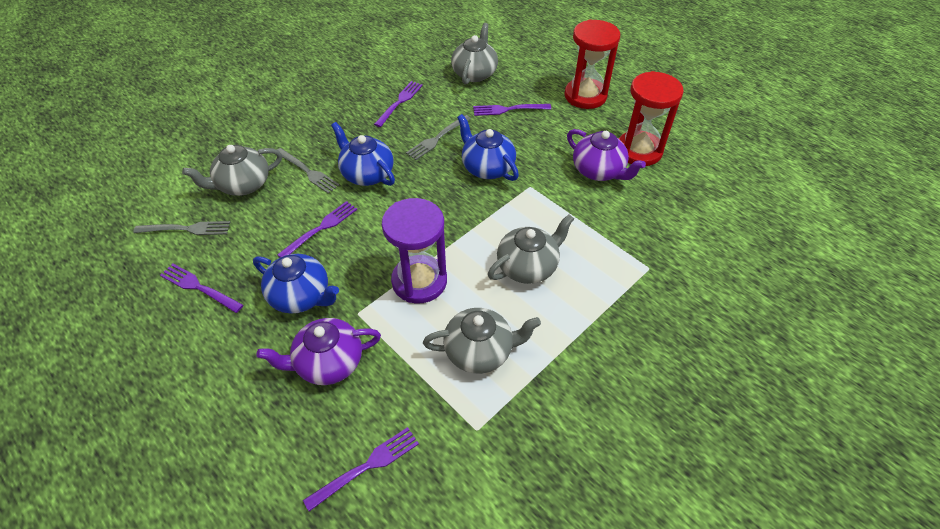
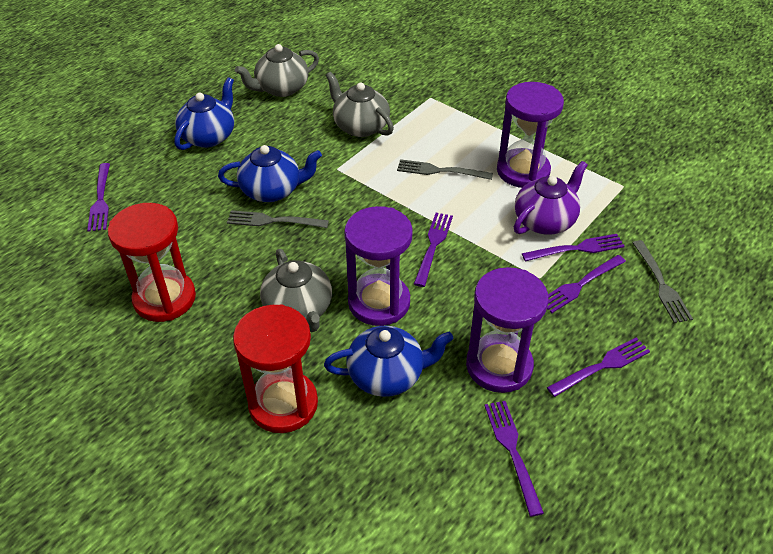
grey teapot: [182,145,282,196] [423,308,541,374] [451,23,498,85] [488,214,574,284] = 4 -> [235,44,319,97] [260,249,332,332] [326,72,394,137] = 3
purple fork: [160,264,243,313] [277,201,357,257] [303,427,419,511] [374,81,423,127] [473,104,551,116] = 5 -> [87,163,110,232] [414,213,453,287] [484,401,544,517] [522,234,625,261] [547,255,626,313] [547,338,650,397] = 6
purple hourglass: [382,198,447,303] = 1 -> [344,206,413,326] [466,267,549,393] [497,82,564,188] = 3
purple teapot: [256,318,381,385] [567,129,646,181] = 2 -> [514,161,588,235] = 1

